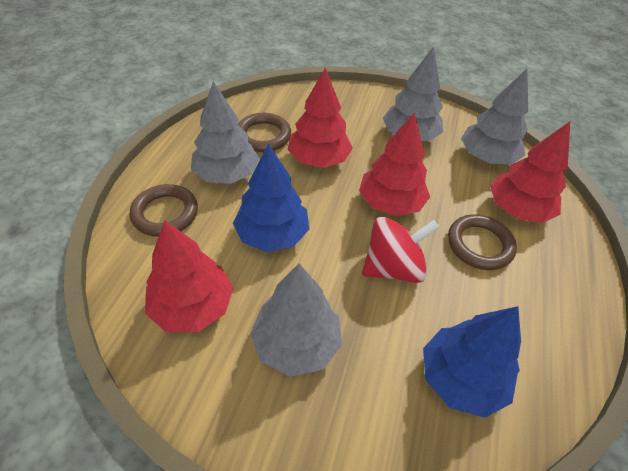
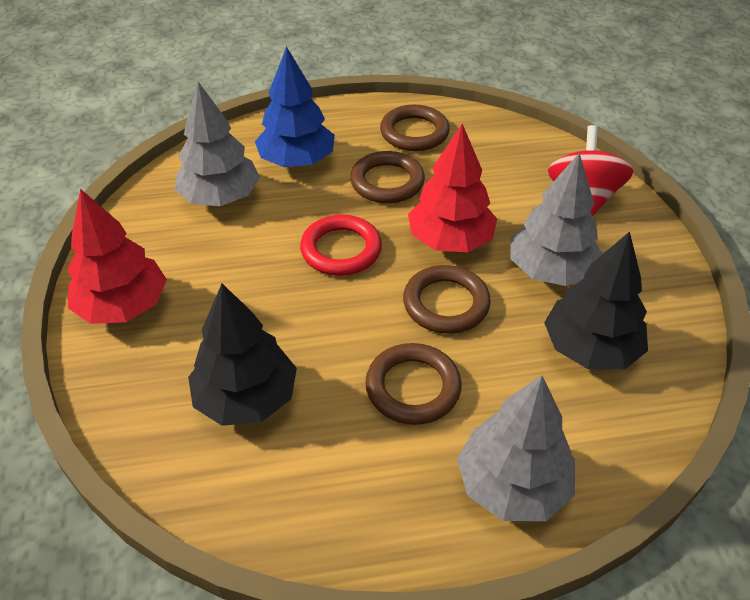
black tree: none = 0 -> [188,284,297,426] [544,231,648,369] = 2
blue tree: [233,143,309,252] [423,306,521,418] = 2 -> [255,46,335,167] = 1
brown ring: [130,184,198,237] [238,113,291,152] [448,214,517,270] = 3 -> [350,151,425,203] [365,343,462,425] [380,105,450,151] [403,265,491,334] = 4
grey tree: [191,81,260,184] [250,263,342,377] [383,46,443,141] [461,69,528,164] = 4 -> [174,82,260,206] [457,376,575,521] [511,153,602,286] = 3
red ring: none = 0 -> [300,215,382,276] = 1
red tree: [145,221,233,332] [288,68,353,168] [359,113,430,216] [490,122,570,223] = 4 -> [68,189,167,324] [408,124,497,252] = 2

